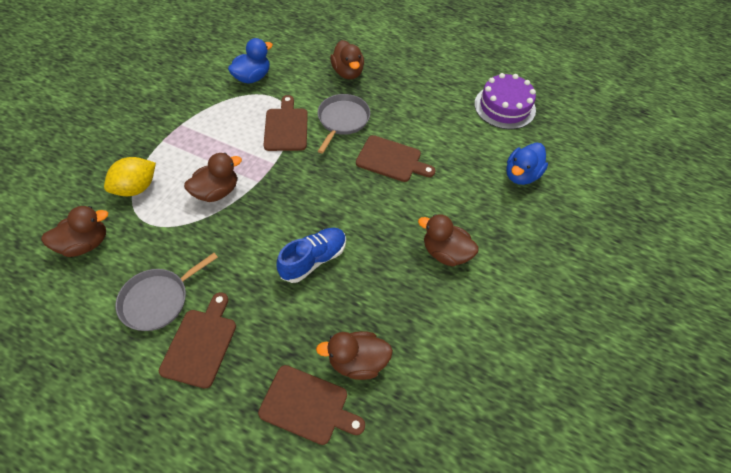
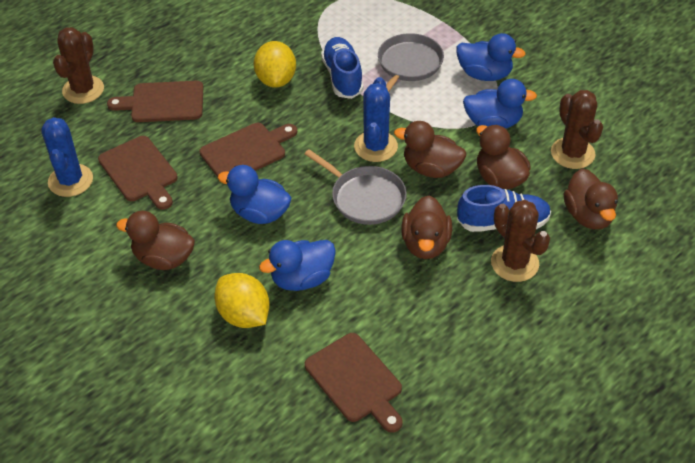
blue cactus: none = 0 -> [41,117,93,197] [354,77,398,162] = 2
blue duck: [228,38,273,84] [506,143,548,185] = 2 -> [218,165,291,224] [259,240,336,291] [456,33,526,81] [463,79,537,129] = 4
blue shoe: [277,228,346,283] = 1 -> [321,37,364,99] [457,185,551,232] = 2
brown cactus: none = 0 -> [53,27,104,104] [491,200,550,282] [551,90,603,169] = 3
purple cake: [474,73,536,129] = 1 -> none = 0
yellow lemon: [104,157,156,196] = 1 -> [214,273,270,328] [254,41,296,88] = 2

